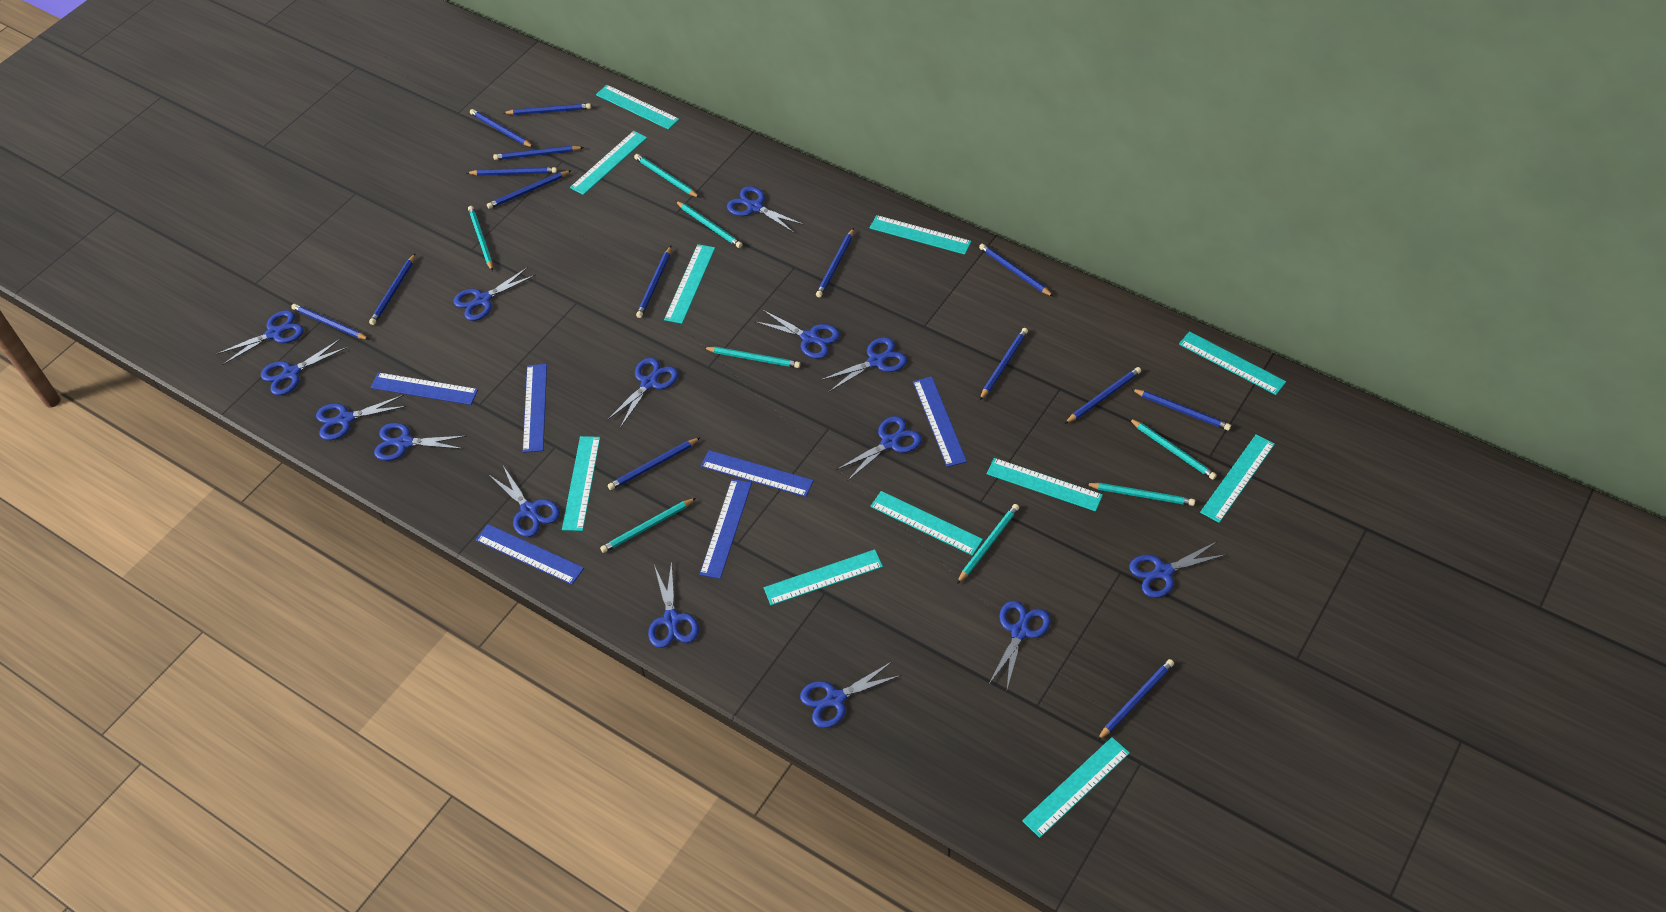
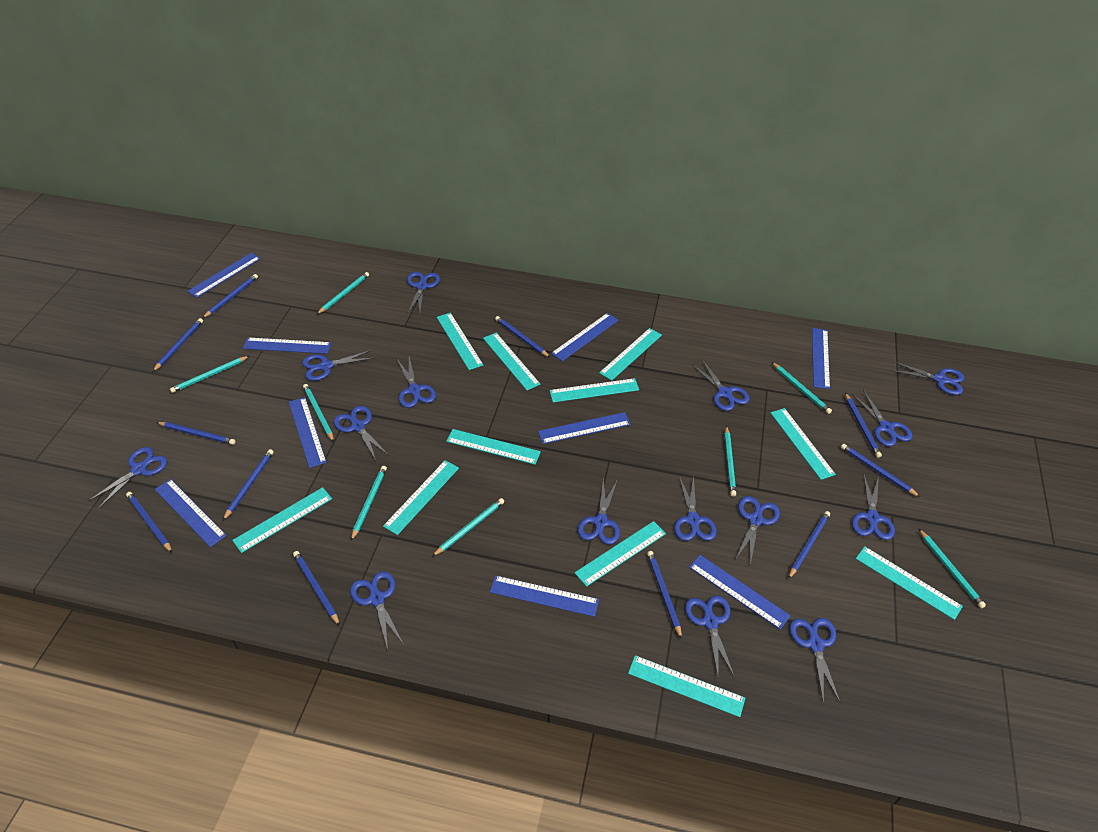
blue pencil: [291,304,369,340] [369,254,415,325] [467,167,557,176] [470,109,533,147] [487,170,572,209] [493,146,584,160] [504,103,591,115] [608,437,701,490] [636,246,671,318] [816,228,854,297] [979,244,1054,297] [980,328,1028,400] [1064,367,1141,424] [1097,659,1174,741] [1132,389,1231,431] = 15 -> [126,492,172,553] [153,318,203,372] [156,422,236,445] [203,274,258,318] [223,449,274,520] [293,551,340,626] [495,316,550,357] [647,551,682,639] [788,511,830,579] [841,444,920,497] [845,393,882,458] = 11
blue ruler: [371,372,478,405] [476,524,584,585] [523,364,547,453] [700,479,752,579] [701,450,814,497] [913,376,967,467] = 6 -> [155,479,227,547] [187,253,261,298] [243,337,331,354] [289,397,327,468] [490,575,599,617] [538,412,631,444] [551,313,619,361] [689,555,791,630] [812,328,830,389] = 9

